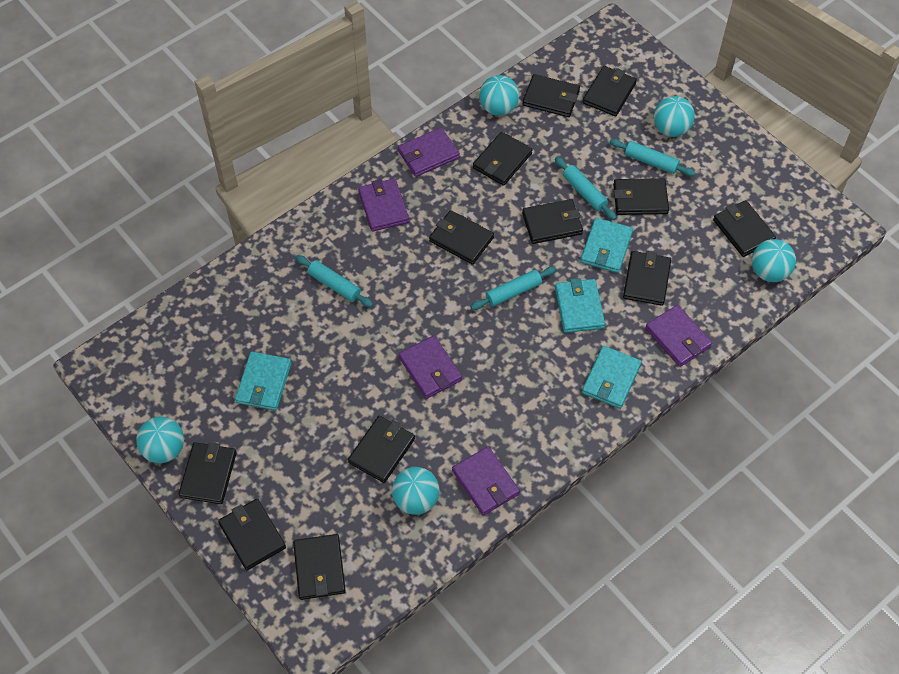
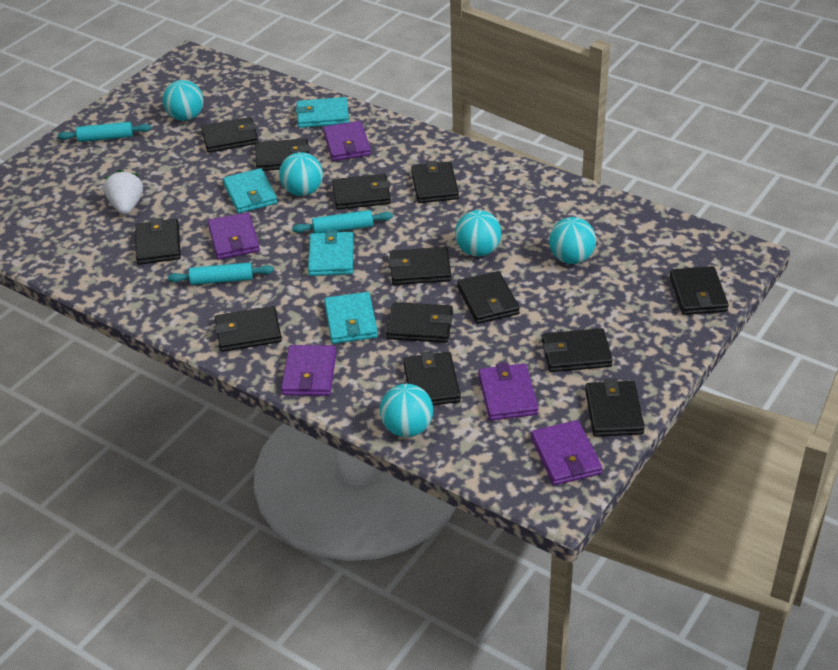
black wallet: [178,442,236,504] [218,499,286,570] [293,534,346,600] [348,416,415,483] [429,210,494,265] [473,132,533,186] [522,199,583,244] [523,74,580,117] [583,66,637,116] [613,178,669,215] [623,251,671,306] [713,200,776,257] = 12 -> [135,218,181,265] [201,117,258,153] [214,306,282,352] [256,138,310,171] [332,174,391,210] [386,302,453,343] [389,247,451,285] [403,351,461,405] [411,160,459,203] [457,271,520,324] [542,328,613,372] [585,379,645,437] [670,266,729,315] = 13
turquoise rolling pin: [296,255,373,307] [470,266,557,310] [555,157,617,220] [609,139,696,176] = 4 -> [58,122,151,142] [168,262,274,285] [292,210,393,233] = 3
white strawberry: none = 0 -> [103,170,143,215] = 1

